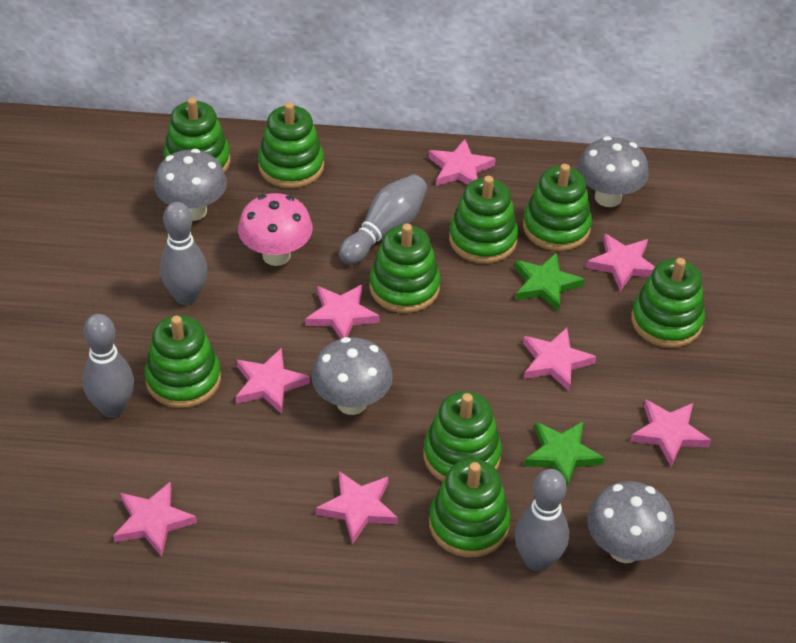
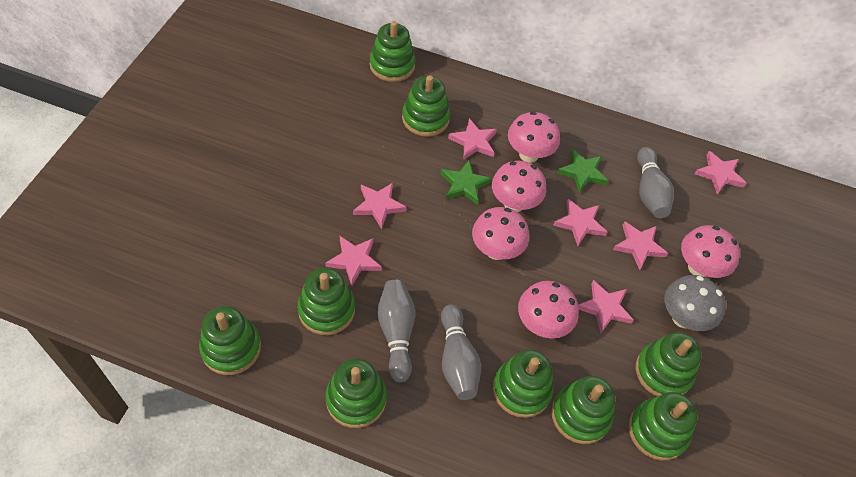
grey bowling pin: [82,314,134,418] [160,202,208,305] [339,174,427,265] [514,469,569,572] = 4 -> [377,280,415,382] [441,304,481,400] [637,147,674,218] = 3
grey mushroom: [154,149,227,221] [311,337,393,415] [577,136,649,207] [587,481,675,563] = 4 -> [665,275,726,331] = 1
pink mushroom: [238,193,313,266] = 1 -> [472,207,529,260] [492,161,546,212] [508,111,560,163] [518,281,579,338] [681,225,740,278] = 5
pink star: [113,482,197,557] [236,348,310,414] [305,285,379,339] [316,471,398,544] [429,139,496,186] [523,328,596,391] [587,234,655,291] [631,399,711,466] = 8 -> [325,236,382,286] [353,183,407,229] [448,118,497,160] [553,199,607,246] [578,280,634,333] [613,221,668,270] [695,151,747,194] = 7

